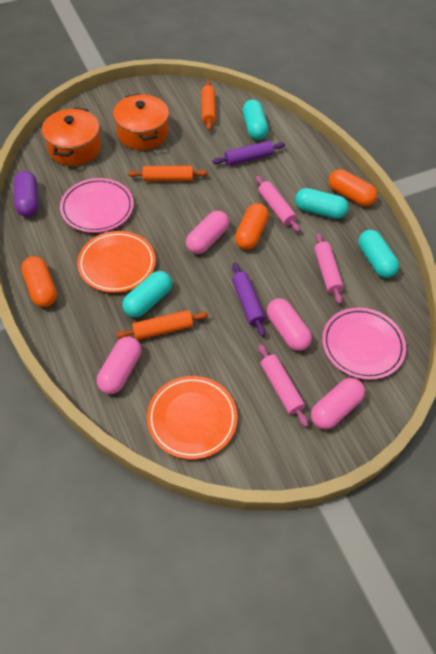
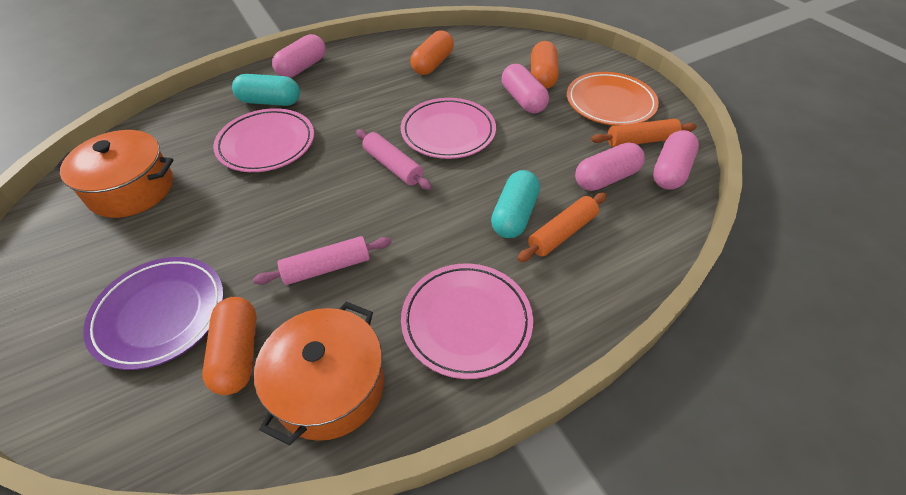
orange plate: [77,231,156,293] [147,376,238,460] = 2 -> [567,72,659,126] = 1
orange rolling pin: [116,310,209,340] [128,166,208,181] [201,81,216,131] = 3 -> [517,192,607,262] [591,119,697,147] = 2
pink plate: [60,178,134,233] [322,308,406,380] = 2 -> [213,108,314,172] [401,98,496,159] [401,264,533,379] = 3
pink rolling pin: [255,176,300,232] [258,344,308,427] [314,233,344,304] = 3 -> [253,236,392,285] [356,129,432,190] = 2
purple capsule: [14,171,39,217] = 1 -> none = 0
purple plate: none = 0 -> [83,257,224,370] = 1
purple rolling pin: [212,141,285,166] [232,263,266,337] = 2 -> none = 0
turquoise capsule: [123,271,172,318] [243,99,268,140] [295,188,349,219] [358,230,399,278] = 4 -> [232,74,300,106] [491,170,540,238] = 2

